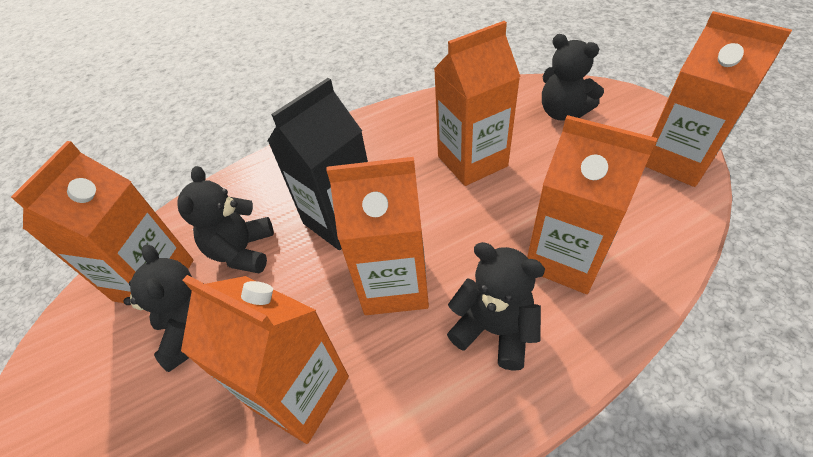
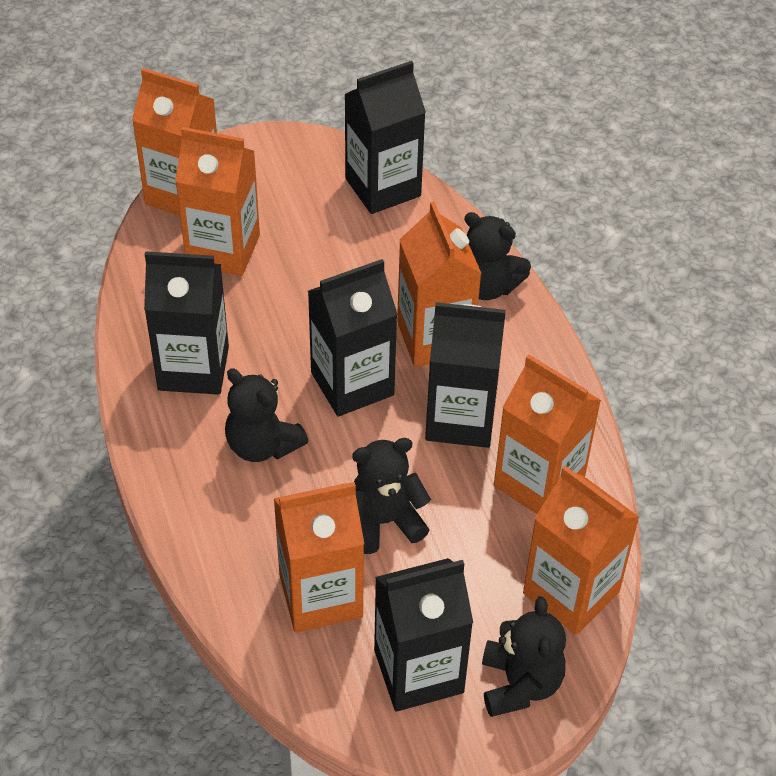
black carton: [268,78,368,250] = 1 -> [144,251,229,395] [308,259,398,417] [344,61,426,214] [374,558,473,712] [425,302,506,448] = 5

